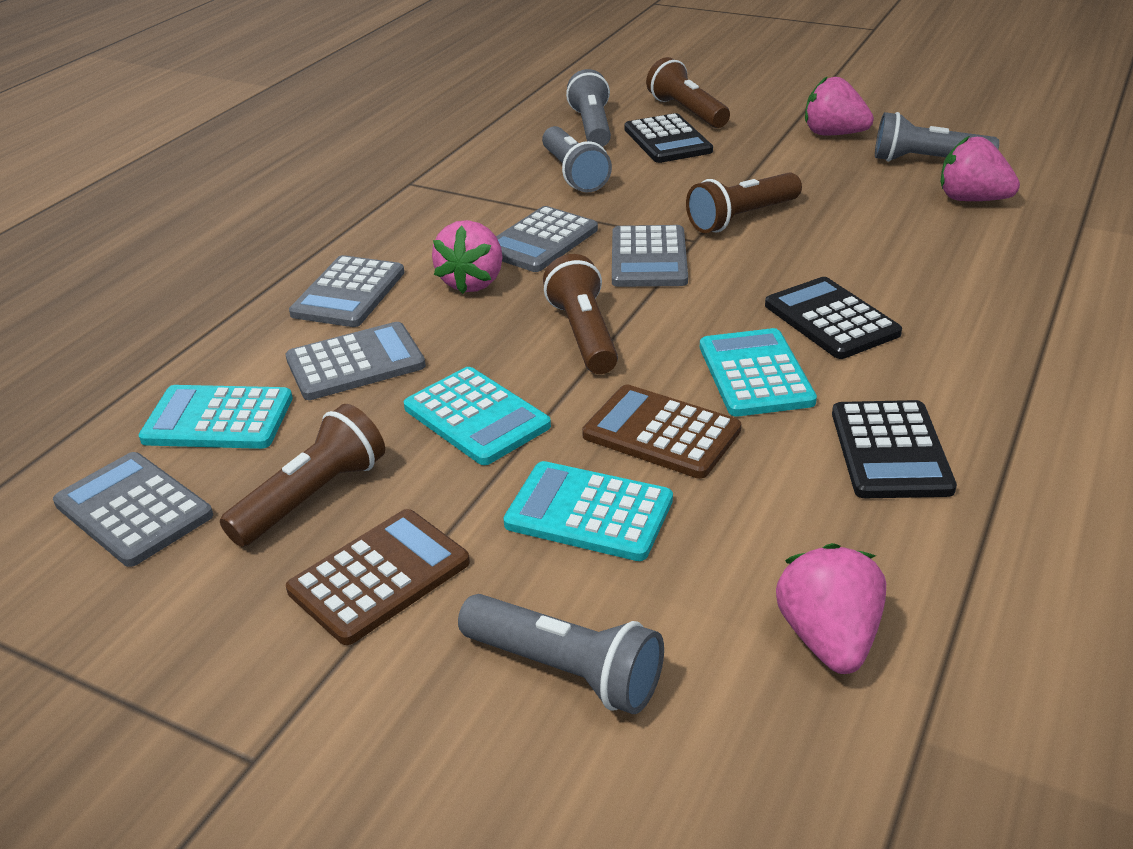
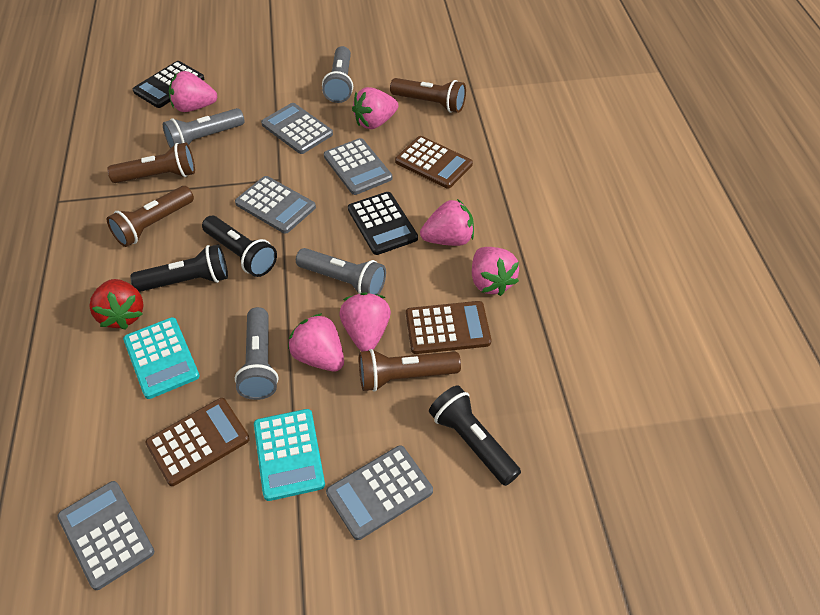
black calculator: [624,113,713,163] [765,277,902,359] [832,400,957,498] = 3 -> [133,61,204,108] [348,192,418,255] = 2
black flashlight: none = 0 -> [130,244,228,292] [202,216,277,277] [429,385,521,486] = 3
brown calculator: [286,509,470,645] [582,384,741,479] = 2 -> [145,398,250,486] [395,136,473,189] [406,301,491,354] = 3
pink strawberry: [432,220,503,294] [776,543,886,674] [805,76,874,135] [941,136,1020,201] = 4 -> [169,71,218,112] [288,313,344,371] [340,292,391,351] [352,87,398,129] [420,199,474,246] [472,247,519,296] = 6
red strawberry: none = 0 -> [89,279,144,330] = 1
turquoise calculator: [139,385,293,449] [404,367,551,465] [503,461,673,561] [700,328,817,416] = 4 -> [123,317,200,399] [254,409,325,501] = 2

